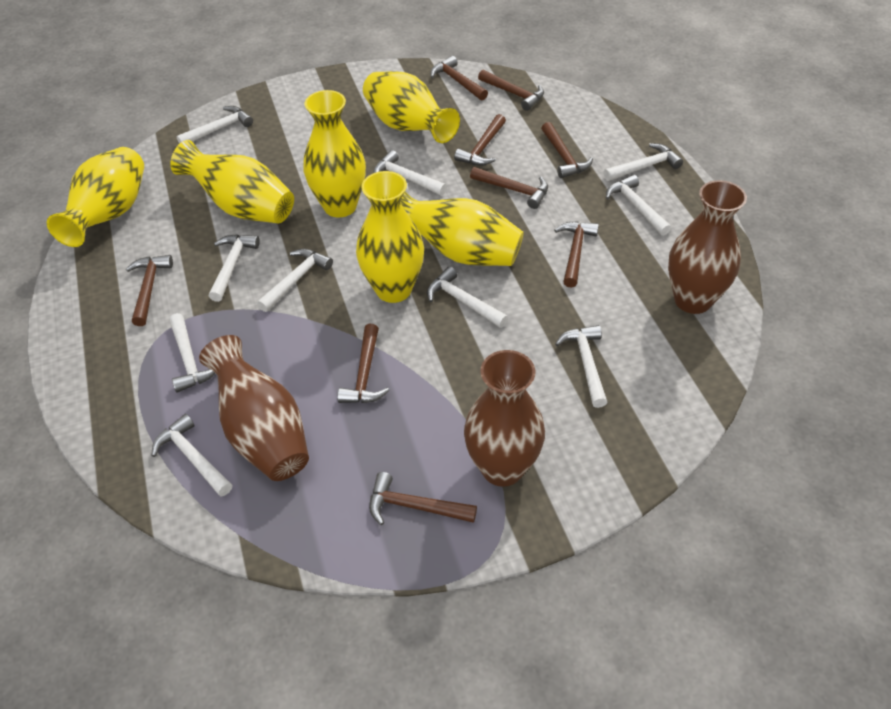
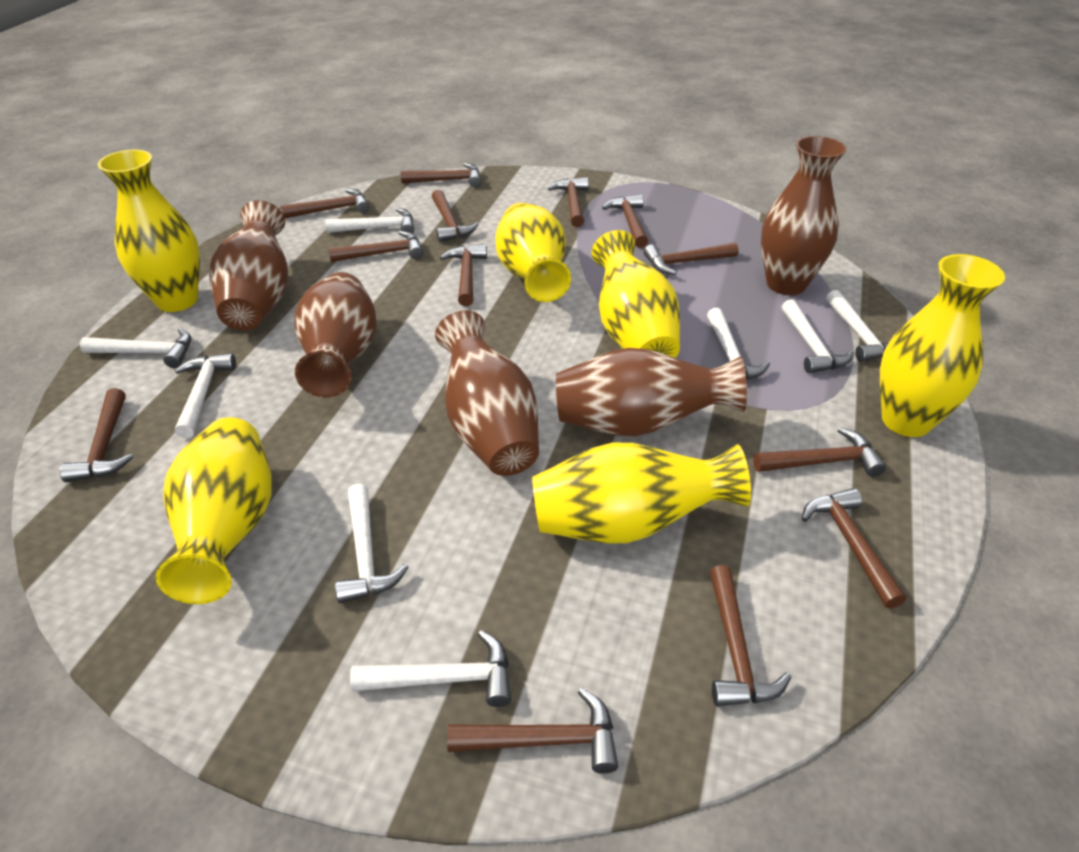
brown hammer: [126,255,173,326] [337,324,389,403] [369,472,477,525] [430,56,488,100] [454,114,506,166] [470,167,548,209] [478,70,544,111] [541,122,593,178] [554,221,599,288] = 9 -> [60,388,133,483] [280,189,369,218] [328,231,423,262] [401,163,481,187] [432,190,479,242] [440,244,487,306] [447,688,618,774] [548,177,589,227] [602,195,648,248] [644,242,738,275] [710,565,791,706] [753,427,886,477] [802,488,906,609] = 13
brown vase: [199,335,309,481] [464,350,545,487] [668,180,747,314] = 3 -> [209,200,288,330] [294,272,377,398] [435,310,539,476] [556,348,747,436] [761,136,846,295] = 5
white hammer: [152,414,232,496] [169,313,215,393] [176,106,253,144] [209,234,260,302] [257,249,333,312] [373,150,447,196] [427,267,508,328] [555,325,608,408] [604,143,683,181] [606,175,671,236] = 10 -> [80,328,191,368] [175,353,236,438] [325,208,414,233] [335,484,409,603] [350,630,511,707] [707,308,770,380] [781,299,854,374] [826,290,888,362] = 8

